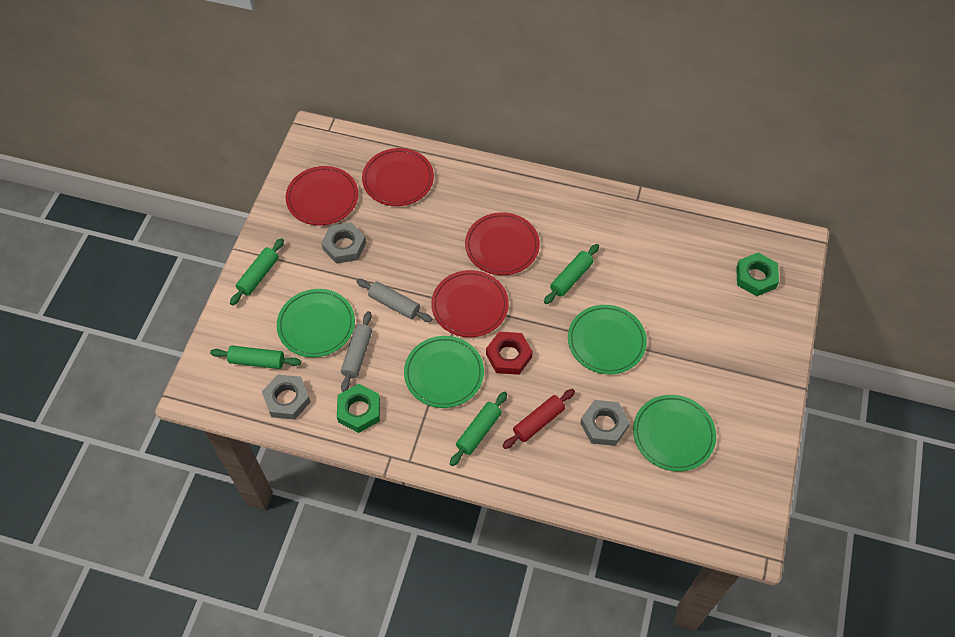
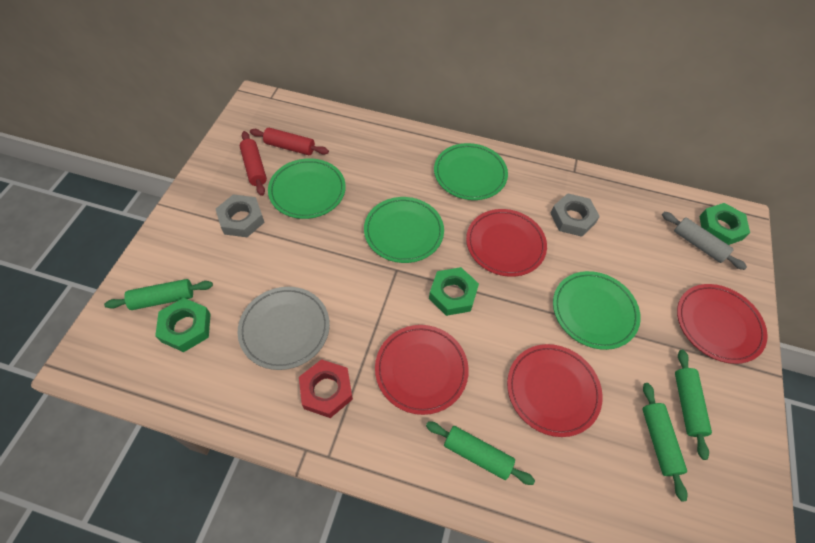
green nut: [337,384,380,433] [736,252,779,296] = 2 -> [155,298,211,352] [429,267,479,316] [699,203,750,245] = 3
grey nut: [262,374,310,420] [321,222,366,264] [580,400,630,446] = 3 -> [216,194,265,237] [551,193,600,237] = 2
grey plate: none = 0 -> [237,287,330,370] = 1
grey rolling pin: [341,311,372,392] [356,279,432,322] = 2 -> [662,212,747,270] = 1
red rolling pin: [503,389,575,449] = 1 -> [240,131,267,196] [250,128,329,155] = 2

